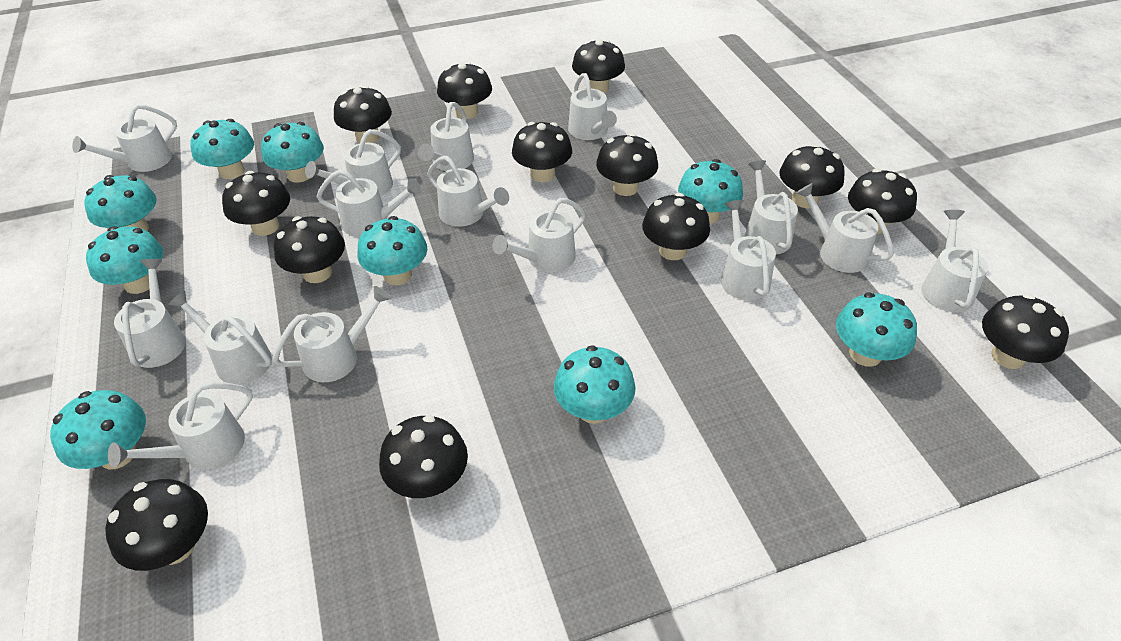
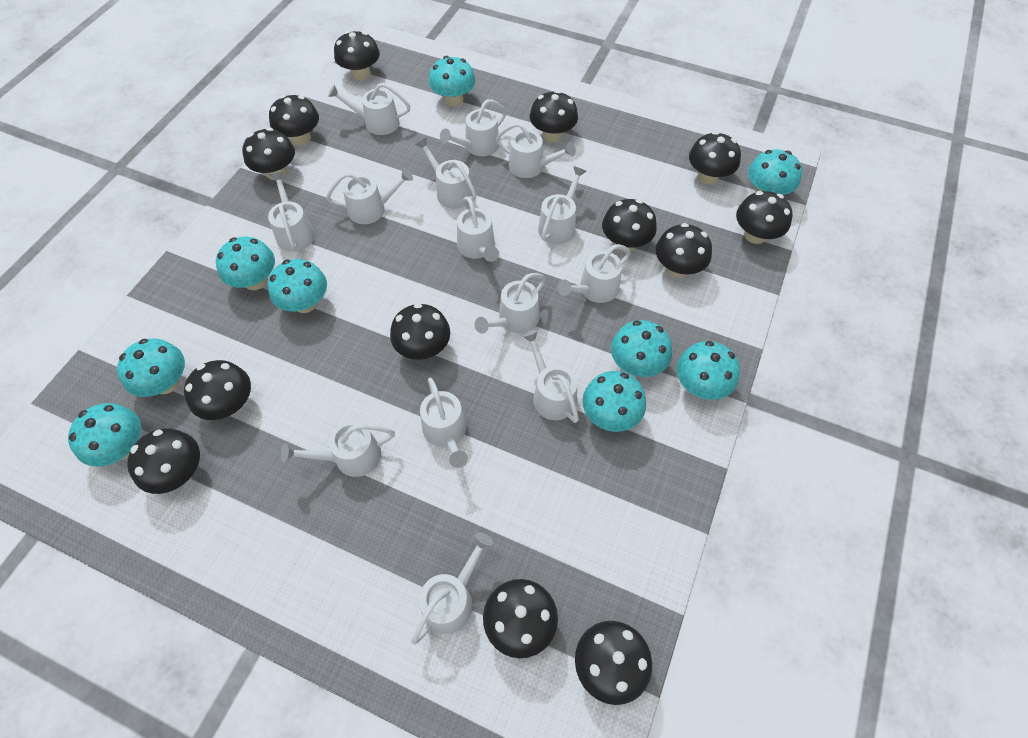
white watering can: [72,104,177,172] [108,382,253,469] [114,259,186,368] [168,291,272,384] [272,286,391,382] [305,129,401,196] [316,169,422,237] [418,102,474,171] [427,156,509,227] [492,198,586,272] [568,73,617,140] [721,200,776,301] [745,160,798,255] [796,183,894,273] [921,210,988,312] = 15 -> [268,172,315,252] [281,420,395,477] [326,168,413,224] [328,83,410,135] [411,532,493,644] [415,137,477,209] [420,378,468,468] [440,99,506,156] [457,197,499,262] [475,273,546,334] [496,123,576,178] [522,330,579,423] [538,166,587,244] [557,244,630,303] = 14

